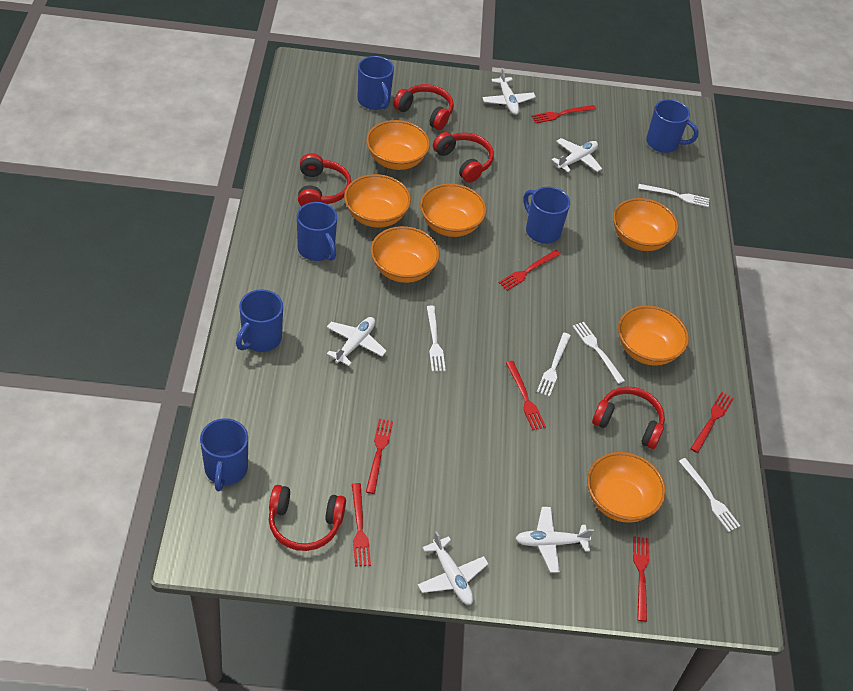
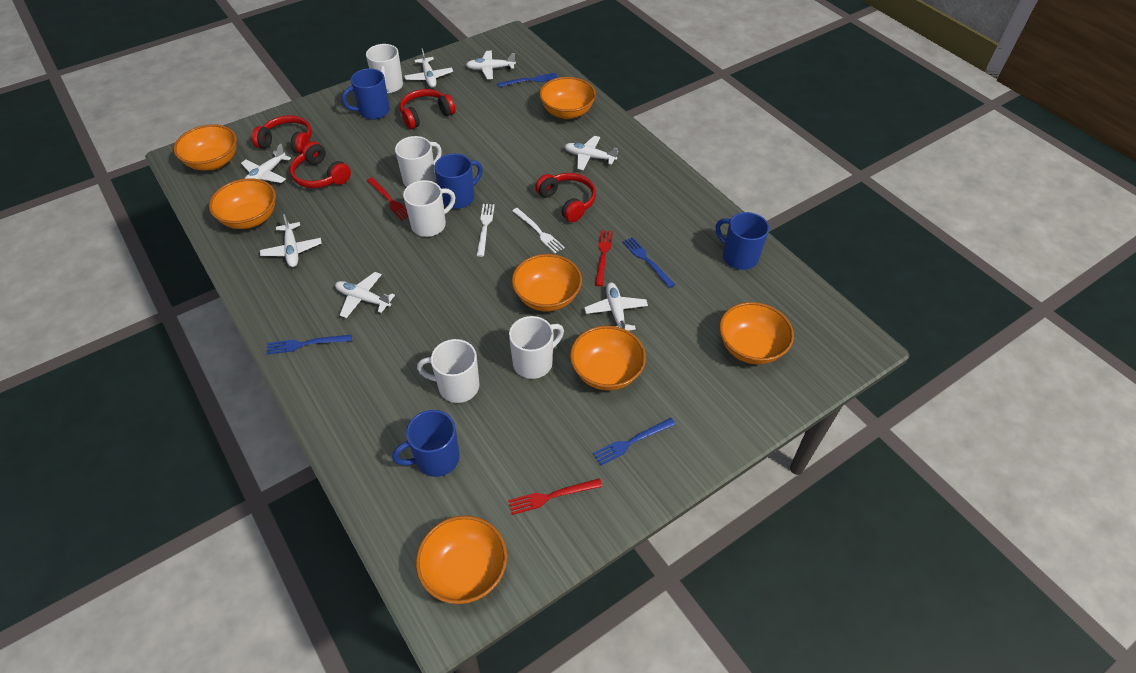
blue fork: none = 0 -> [267,335,352,355] [497,73,558,87] [593,418,676,466] [622,237,675,288] = 4
blue mug: [200,418,248,491] [236,289,283,352] [297,202,337,261] [358,56,394,110] [523,187,570,244] [646,99,699,153] = 6 -> [342,69,390,120] [392,410,460,477] [435,153,483,209] [716,212,769,270] = 4
red fork: [352,483,371,566] [366,419,393,494] [499,250,561,291] [506,361,546,430] [531,105,596,123] [633,536,649,622] [690,392,734,453] = 7 -> [367,178,408,220] [508,478,602,515] [595,230,613,286] = 3
red headphones: [269,485,346,551] [298,153,351,206] [393,84,454,130] [433,132,494,183] [592,386,665,449] = 5 -> [252,115,312,154] [290,142,351,188] [400,89,456,129] [535,173,596,222] = 4
white fork: [427,306,446,371] [537,333,571,397] [572,322,625,384] [638,184,710,207] [679,458,740,532] = 5 -> [477,204,495,257] [512,208,565,254] = 2
white mug: none = 0 -> [366,44,403,94] [395,136,442,187] [403,180,455,237] [417,339,479,403] [509,316,564,379] = 5
white plane: [327,317,386,366] [418,531,488,605] [482,68,536,115] [515,507,594,573] [552,138,602,172] = 5 -> [241,144,291,183] [260,214,322,267] [335,272,395,318] [404,48,453,88] [466,51,516,79] [564,136,618,170] [584,283,648,331] = 7

